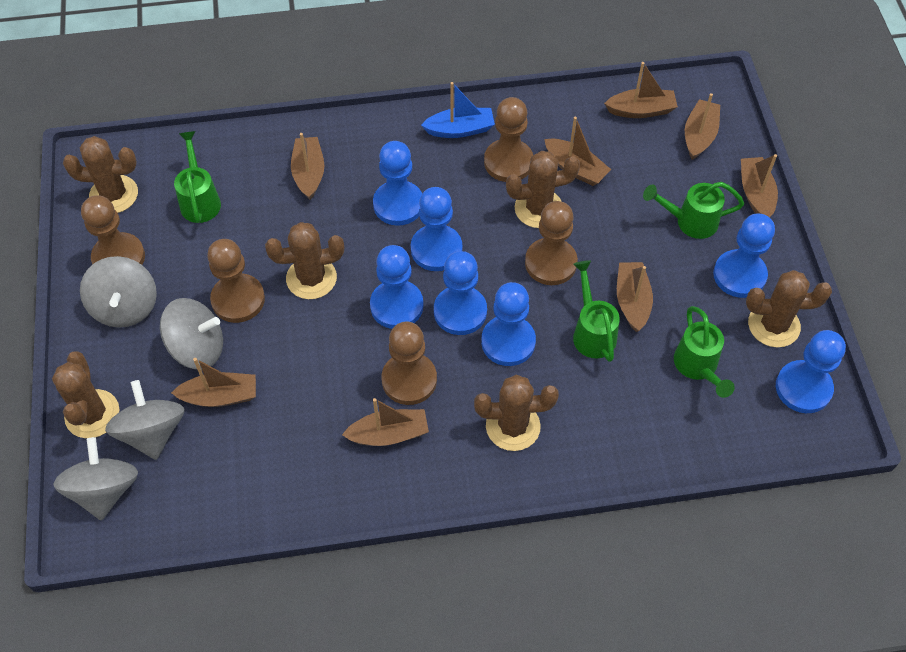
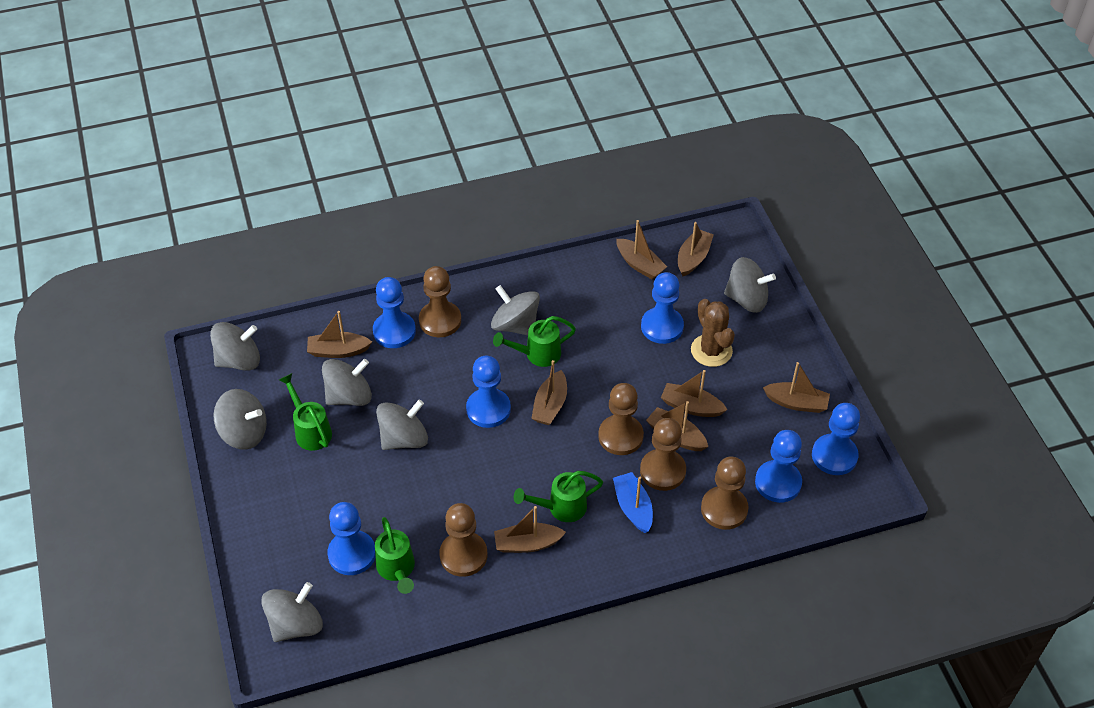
blue pawn: [370,245,424,329] [373,141,422,226] [411,187,462,271] [434,251,487,335] [481,282,536,366] [713,214,775,298] [776,330,846,413] = 7 -> [327,502,375,575] [373,277,416,348] [466,356,511,428] [641,272,684,344] [755,430,802,503] [812,403,860,475] = 6
brown cactus: [52,351,120,438] [63,136,138,213] [265,222,344,299] [474,375,559,451] [506,151,580,228] [746,270,832,347] = 6 -> [691,299,735,367] = 1
grey spinning top: [53,437,138,521] [80,256,157,328] [105,380,185,460] [160,298,223,370] = 4 -> [210,322,260,371] [213,389,267,450] [261,582,323,642] [322,359,372,406] [376,399,428,450] [491,285,540,335] [724,257,776,313] = 7

